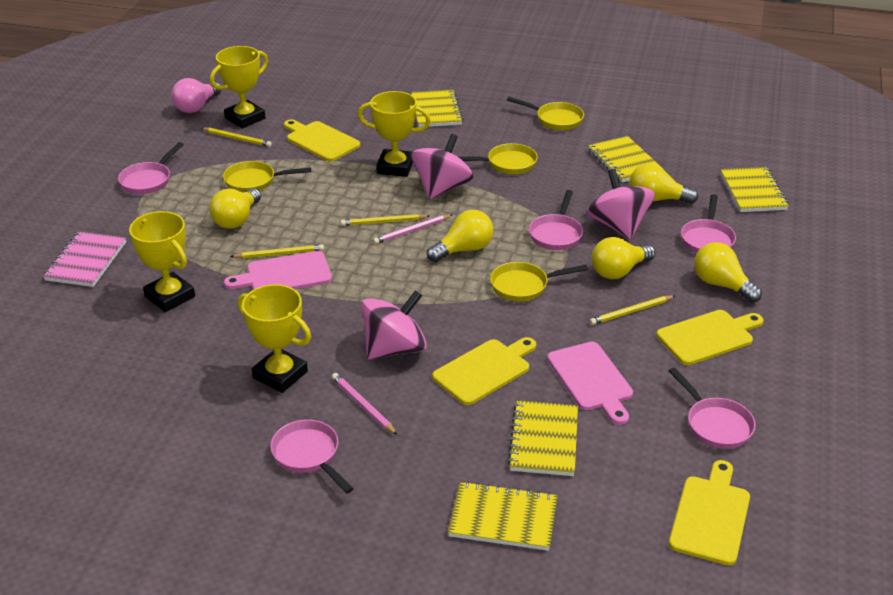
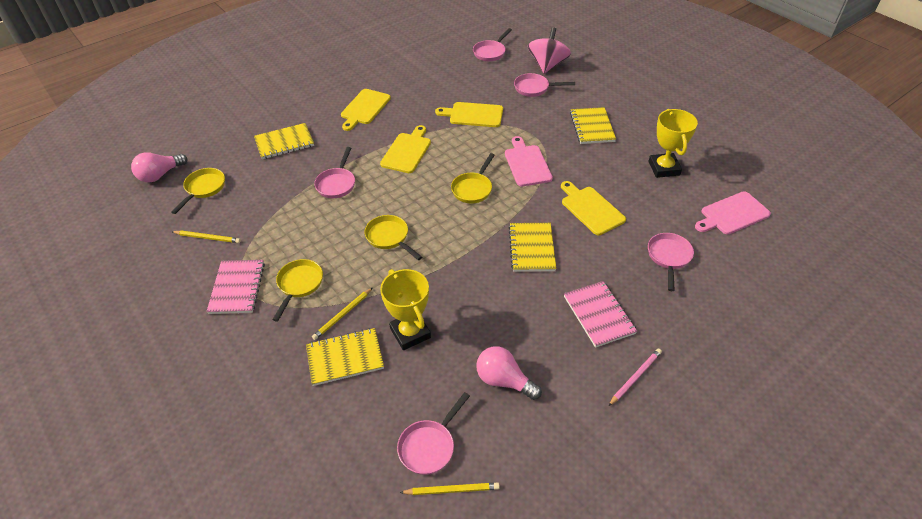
pink light bulb: [171,78,221,113] = 1 -> [131,152,187,182] [476,346,542,400] = 2
pink notebook: [43,231,126,287] = 1 -> [207,260,265,314] [564,281,637,348] = 2
pink pencil: [332,373,397,435] [373,214,452,244] = 2 -> [609,349,662,406] = 1
pink spinning top: [361,290,427,360] [411,134,473,199] [587,169,655,240] = 3 -> [528,27,571,74] = 1
yellow light bulb: [209,188,261,229] [427,210,493,262] [592,237,656,279] [629,163,698,204] [694,242,762,303] = 5 -> none = 0
yellow notebook: [411,89,463,127] [448,481,557,551] [508,400,578,476] [588,136,661,182] [720,167,789,212] = 5 -> [254,123,314,159] [306,328,384,386] [508,223,556,272] [570,107,616,144] = 4
yellow pencil: [201,128,272,147] [230,244,324,259] [341,214,430,226] [589,295,675,325] = 4 -> [172,230,241,243] [312,288,372,340] [400,482,500,495] = 3
yellow trophy: [129,211,195,312] [210,46,268,128] [238,284,311,393] [358,91,431,177] = 4 -> [380,269,431,350] [648,109,698,178] = 2

